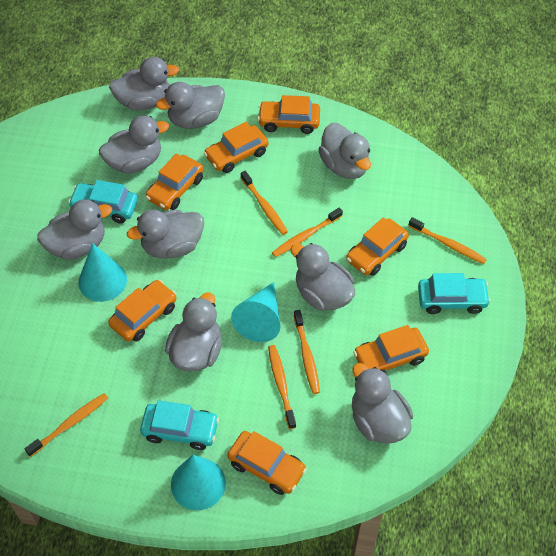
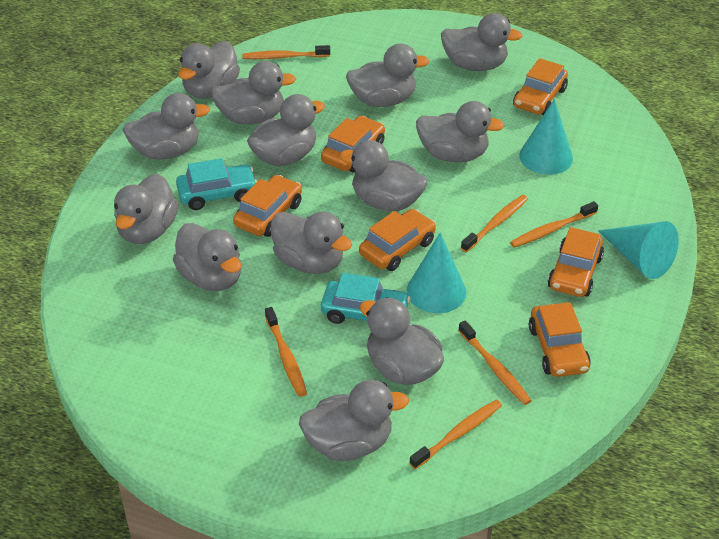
grey duck: [37,199,112,260] [99,116,169,173] [109,57,179,111] [127,209,204,258] [156,82,225,129] [165,293,222,372] [290,243,355,311] [318,123,371,179] [352,363,413,444] = 9 -> [114,174,178,244] [123,93,210,160] [173,223,241,291] [178,41,240,99] [211,61,296,124] [247,94,325,166] [271,211,352,274] [299,380,409,461] [340,140,427,211] [346,43,430,107] [360,297,444,385] [416,101,504,162] [441,13,522,71] = 13
orange car: [108,280,177,342] [146,154,204,210] [204,122,269,173] [227,431,307,495] [257,95,320,134] [346,217,409,276] [353,325,429,373] = 7 -> [233,175,302,237] [321,116,385,172] [359,209,436,271] [513,58,568,115] [529,302,591,377] [548,227,604,297] = 6
turquoise car: [68,180,138,224] [140,400,219,450] [418,273,491,314] = 3 -> [176,158,257,210] [321,273,411,324] = 2

